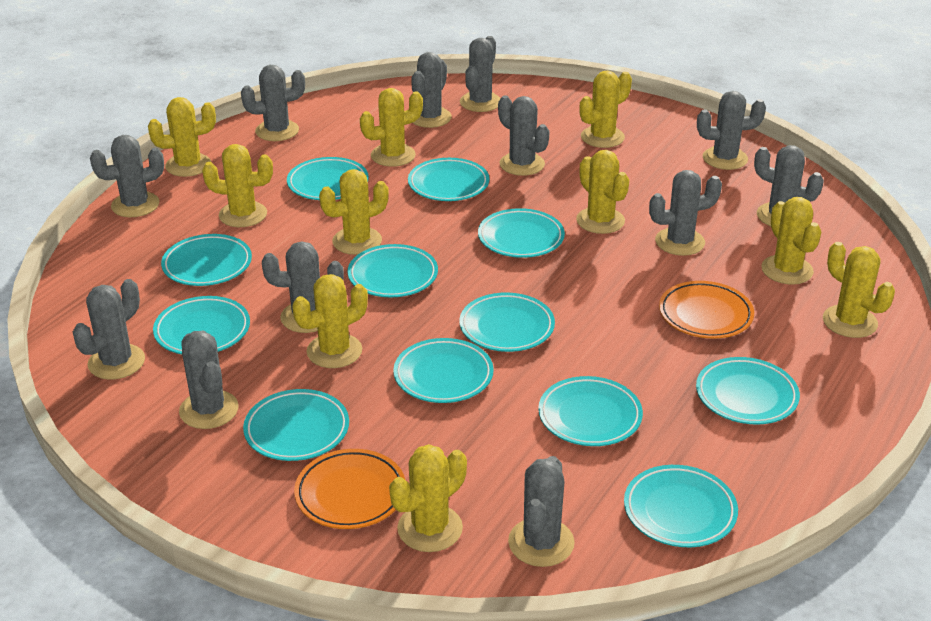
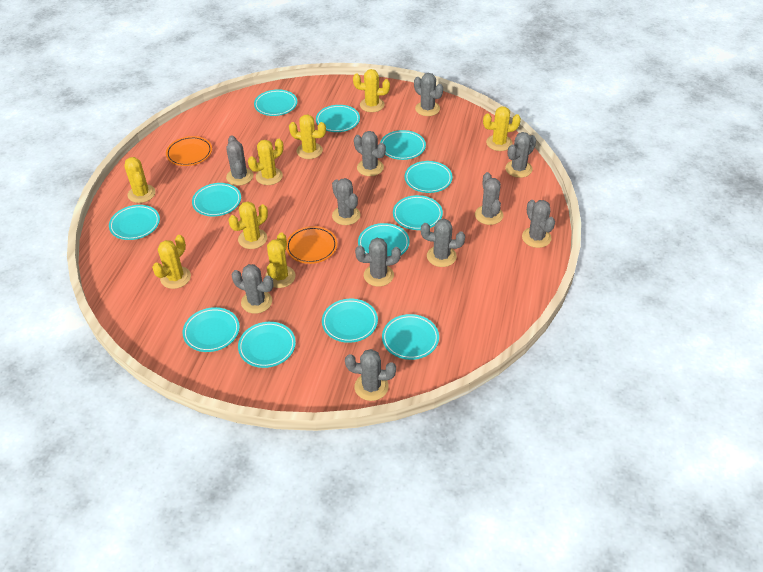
grey cactus: [73,279,145,380] [90,135,164,217] [179,331,239,429] [241,65,305,141] [262,241,344,333] [411,52,452,128] [460,36,501,112] [498,96,550,176] [508,456,575,567] [649,170,722,256] [697,91,766,170] [754,145,824,226] = 12 -> [226,135,253,186] [231,264,274,314] [332,178,361,225] [345,349,396,401] [354,131,386,176] [355,238,401,287] [414,73,443,116] [421,219,465,267] [475,172,503,225] [505,132,536,178] [522,200,555,248] = 11
yellow cactus: [148,97,216,177] [202,144,273,227] [292,274,368,368] [319,169,389,255] [360,88,423,167] [389,444,467,552] [576,150,629,234] [580,70,632,148] [761,197,821,285] [823,242,895,338] = 10 -> [124,157,156,203] [152,235,191,289] [229,201,268,249] [248,139,283,185] [265,232,296,288] [289,115,326,159] [353,69,390,112] [483,106,521,151] = 8

